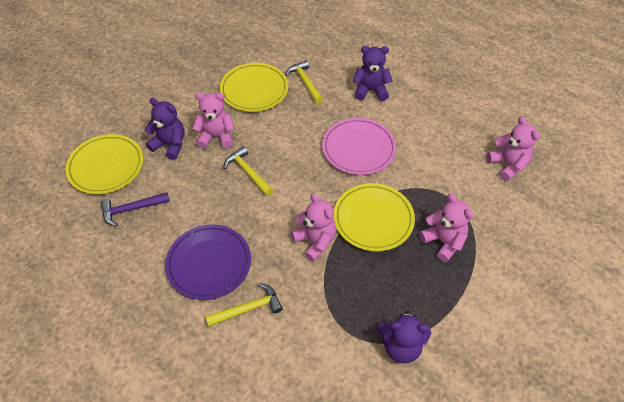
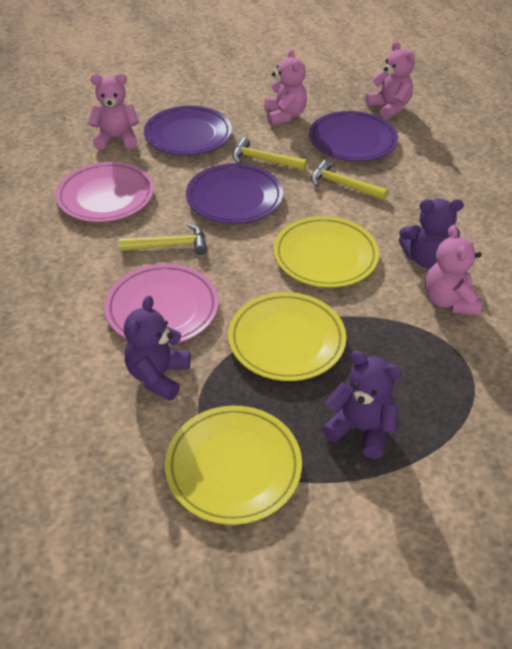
pink plate: [322,118,397,175] = 1 -> [56,162,154,222] [105,264,219,345] = 2
purple hammer: [101,192,170,226] = 1 -> none = 0
purple plate: [165,225,251,300] = 1 -> [144,106,232,155] [186,163,283,224] [309,111,398,161] = 3

